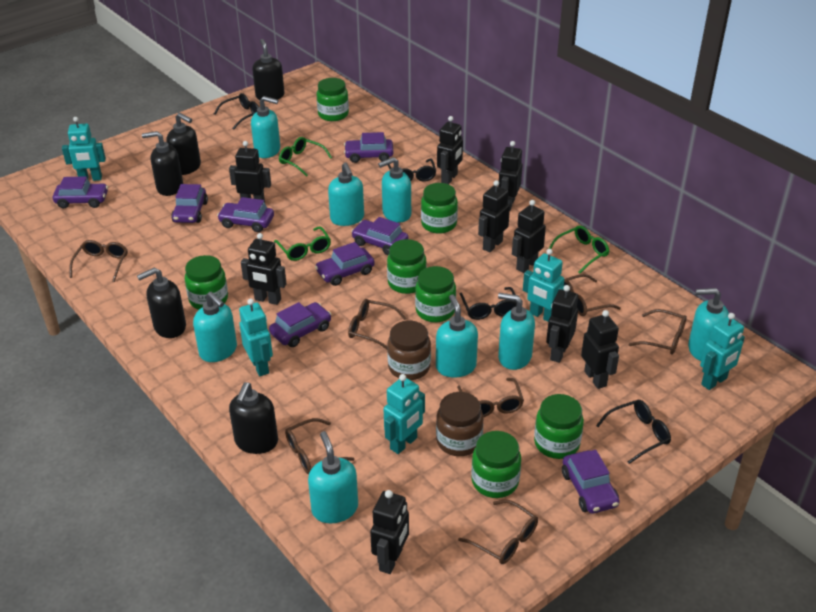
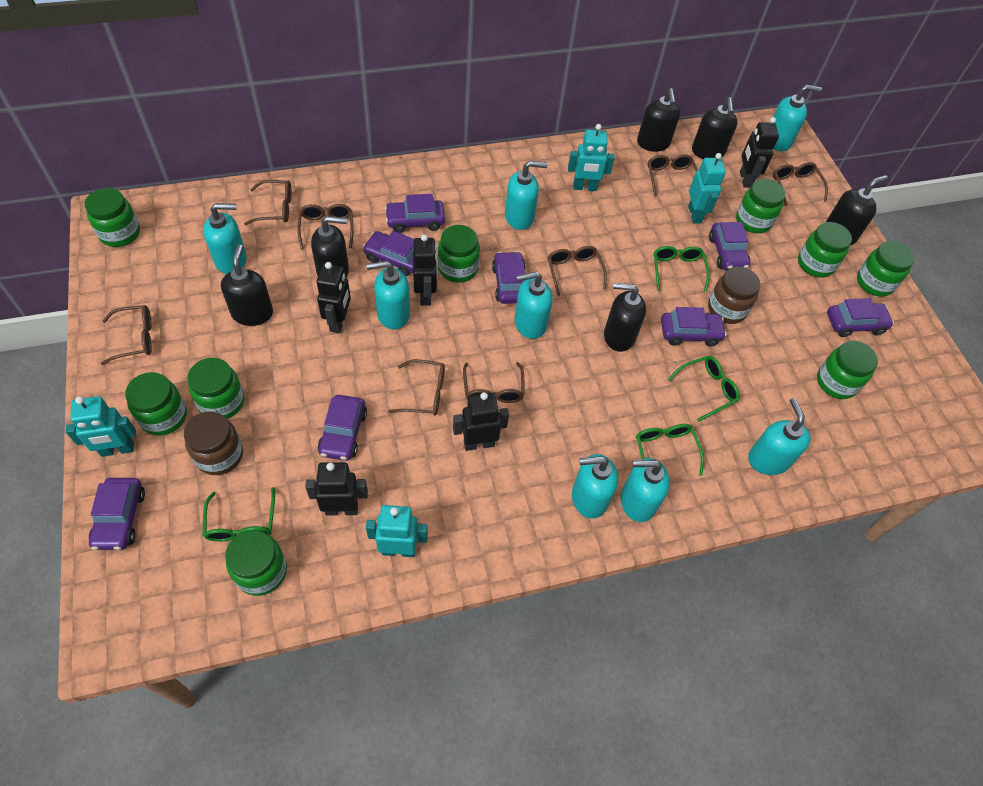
black glasses: [214,93,259,130] [388,158,436,182] [460,287,517,320] [596,400,671,464] = 4 -> none = 0
black robot: [229,141,271,203] [241,233,287,305] [370,490,409,574] [437,116,463,184] [478,180,510,252] [498,141,523,211] [512,200,546,273] [546,285,578,363] [581,310,619,389] = 9 -> [305,462,368,516] [317,262,351,333] [413,234,437,306] [453,392,509,451] [740,117,779,188] = 5
black soap dispenser: [137,268,186,338] [142,131,183,196] [166,113,201,175] [229,382,278,454] [252,39,285,100] = 5 -> [221,244,273,326] [311,216,349,278] [604,283,646,352] [637,88,680,152] [692,97,738,159] [826,175,888,245] = 6
brown glasses: [69,240,128,282] [285,418,354,474] [348,299,407,349] [457,378,524,417] [458,500,538,564] [564,274,621,316] [628,309,687,355] = 7 -> [101,305,152,365] [244,180,292,225] [297,204,354,250] [388,359,445,416] [463,362,524,403] [548,246,607,296] [648,154,698,196] [773,162,828,206] = 8
green glasses: [274,226,331,261] [279,137,332,177] [549,225,609,273] = 3 -> [202,488,275,541] [636,424,704,476] [653,246,710,292] [668,356,740,422] = 4
green jar: [185,255,228,310] [316,78,349,121] [387,239,427,294] [415,266,456,323] [421,183,458,234] [471,431,521,498] [534,394,584,459] = 7 -> [85,188,140,247] [125,372,187,436] [188,358,245,419] [225,530,287,596] [438,225,480,283] [736,179,785,233] [798,222,852,278] [817,341,878,399] [857,241,914,297] = 9
turquoise robot: [62,117,106,181] [239,298,273,376] [384,374,425,454] [523,249,564,322] [700,313,745,390] = 5 -> [65,396,136,457] [366,505,428,557] [568,124,615,191] [688,153,726,224] = 4

